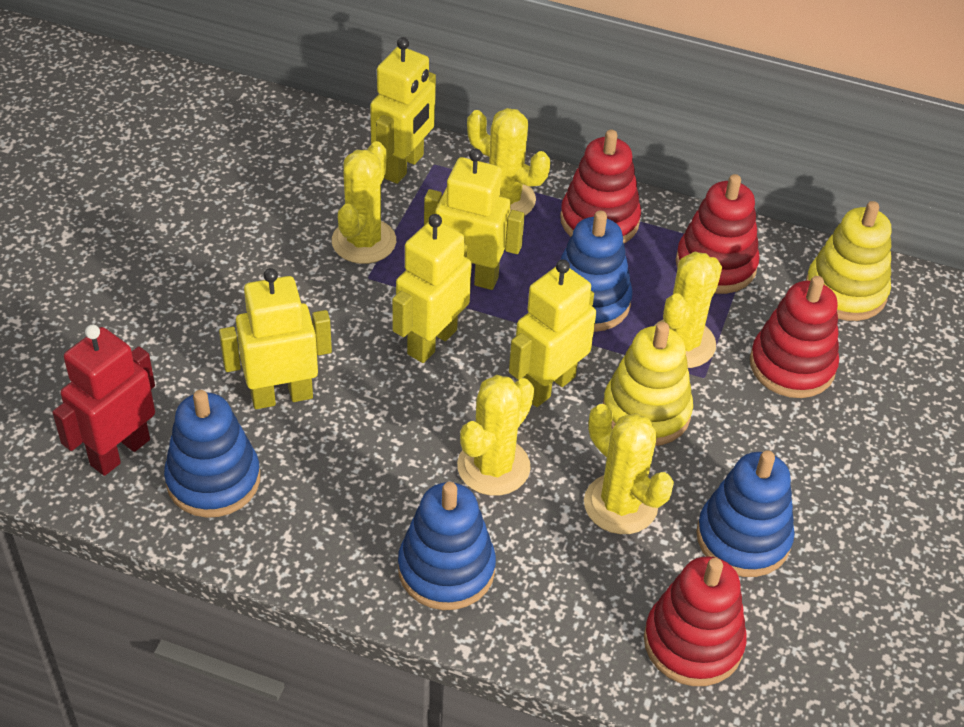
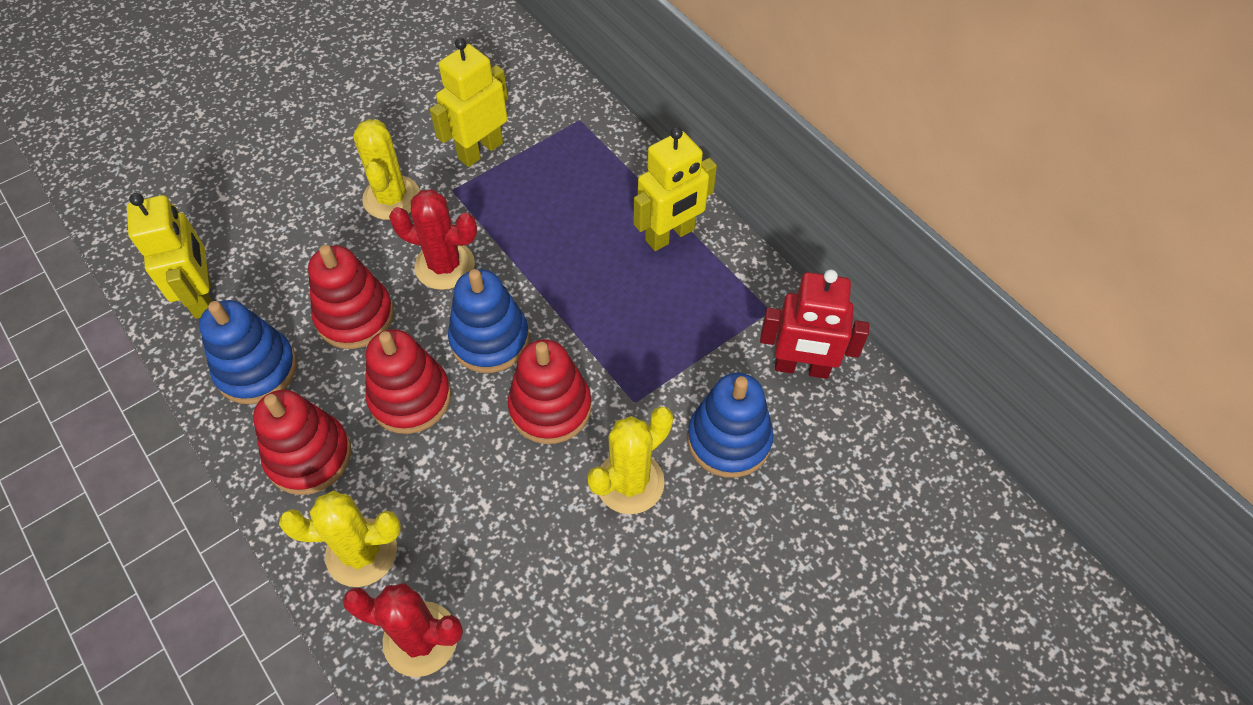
blue stacking toy: [164,390,260,518] [398,482,496,610] [560,210,633,332] [696,451,795,577] = 4 -> [199,300,297,404] [448,269,529,373] [688,373,774,478] = 3
red cactus: none = 0 -> [343,583,463,677] [389,189,477,290] = 2
yellow cactus: [332,141,396,264] [457,375,534,496] [467,108,550,216] [584,404,674,534] [654,252,722,368] = 5 -> [279,490,401,587] [353,119,420,220] [587,406,673,514] = 3
yellow robot: [219,268,332,409] [370,37,436,184] [392,214,472,363] [424,148,525,290] [509,260,596,407] = 5 -> [127,193,213,319] [430,38,508,167] [634,127,717,251] = 3
yellow stacking toy: [603,322,693,446] [806,201,892,321] = 2 -> none = 0

